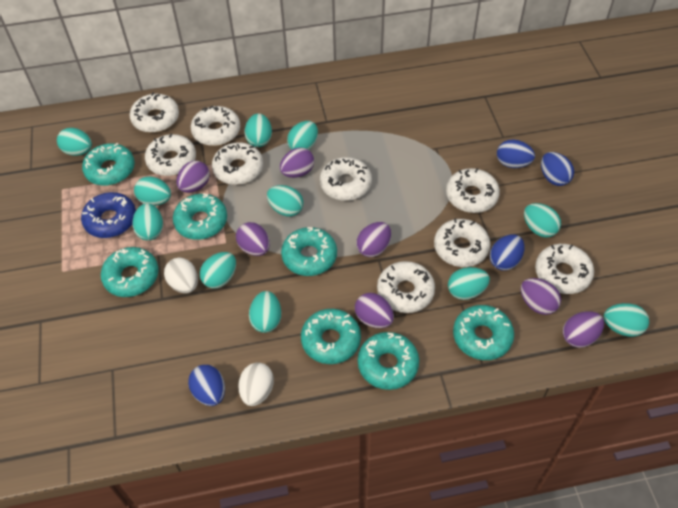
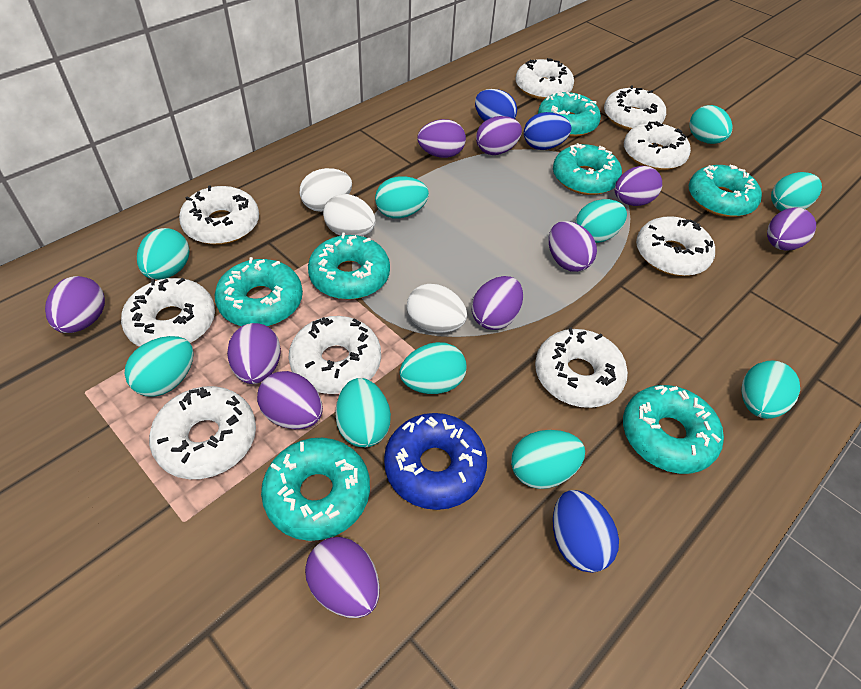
blue egg: [188,365,225,406] [489,234,525,271] [497,140,535,168] [541,152,574,186] = 4 -> [475,89,517,121] [524,112,571,150] [553,490,619,573] = 3
purple egg: [176,161,210,193] [236,222,270,256] [280,148,314,178] [355,293,394,328] [356,222,391,257] [521,278,561,315] [563,311,604,348] = 7 -> [45,276,105,333] [227,323,281,384] [257,371,323,429] [305,537,380,618] [417,119,466,158] [471,276,523,330] [476,116,522,155] [549,221,597,272] [615,166,662,206] [767,207,816,251] = 10
turquoise egg: [57,128,92,156] [133,203,163,240] [134,176,171,206] [200,252,236,289] [244,113,272,147] [249,291,281,333] [267,185,303,217] [287,121,318,150] [448,267,490,300] [524,203,561,238] [604,303,649,337] = 11 -> [125,336,194,397] [137,228,189,280] [335,378,391,447] [375,176,429,218] [400,342,467,394] [511,430,585,489] [575,199,627,243] [689,105,733,144] [741,360,800,419] [771,172,822,211] = 10
white egg: [164,258,198,293] [238,362,274,406] = 2 -> [300,168,352,212] [323,194,376,236] [407,284,467,333] = 3

